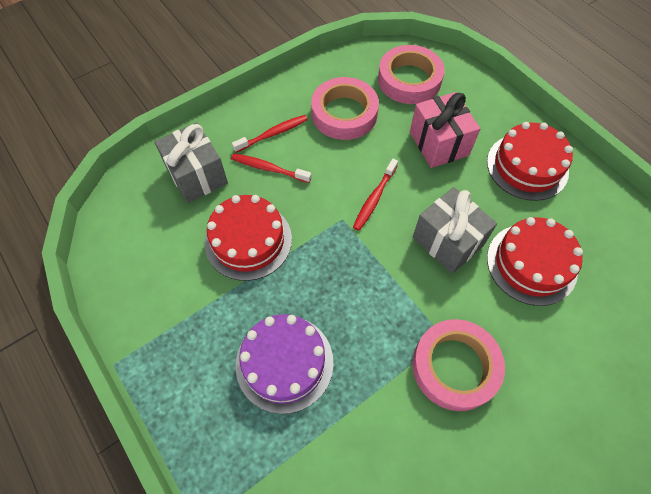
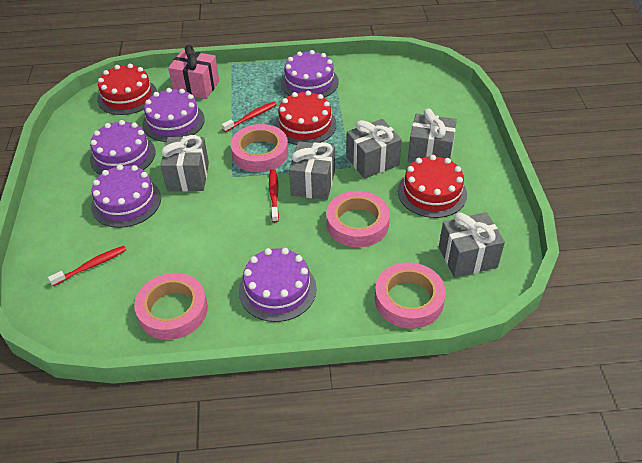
grey gift: [154,122,228,203] [413,187,497,274] = 2 -> [160,135,209,191] [289,141,335,200] [347,119,402,179] [408,109,457,163] [439,212,505,278] = 5
pink tape: [311,77,379,140] [378,45,445,104] [412,319,505,411] = 3 -> [134,273,208,340] [231,124,288,172] [326,191,390,247] [375,262,446,329] = 4
purple cake: [236,314,334,414] = 1 -> [90,120,156,175] [91,165,161,228] [143,88,205,142] [239,248,317,322] [281,50,339,98] = 5

